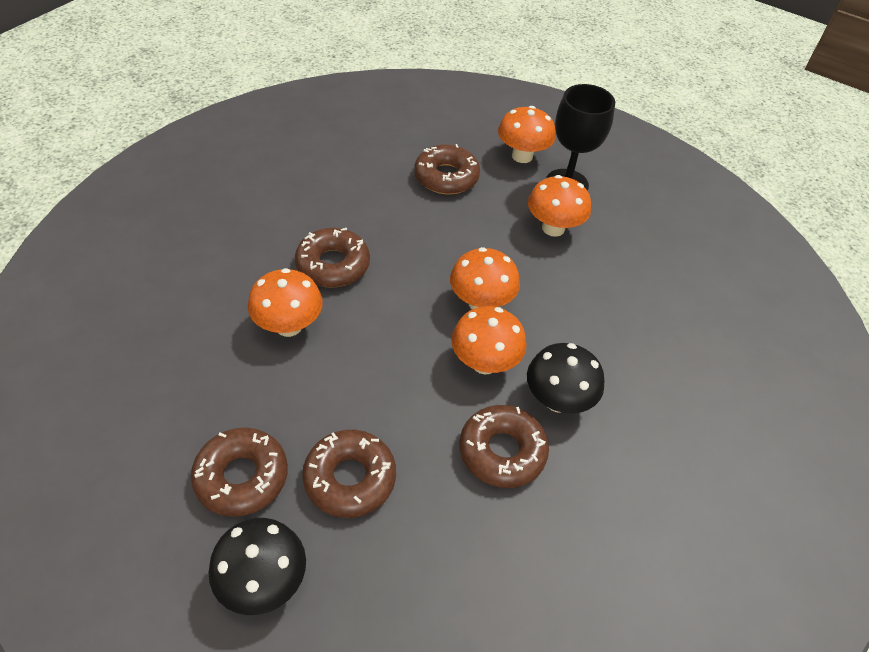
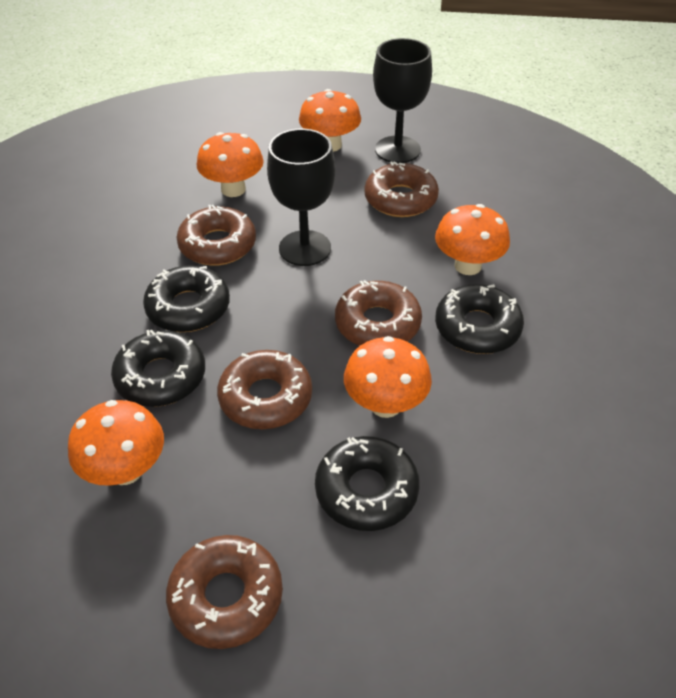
black donut: none = 0 -> [111,329,205,407] [143,265,230,332] [315,436,420,531] [435,284,524,354] = 4
black goblet: [546,84,615,191] = 1 -> [267,129,335,266] [373,38,432,163] = 2
black mushroom: [208,518,306,615] [527,343,605,413] = 2 -> none = 0

